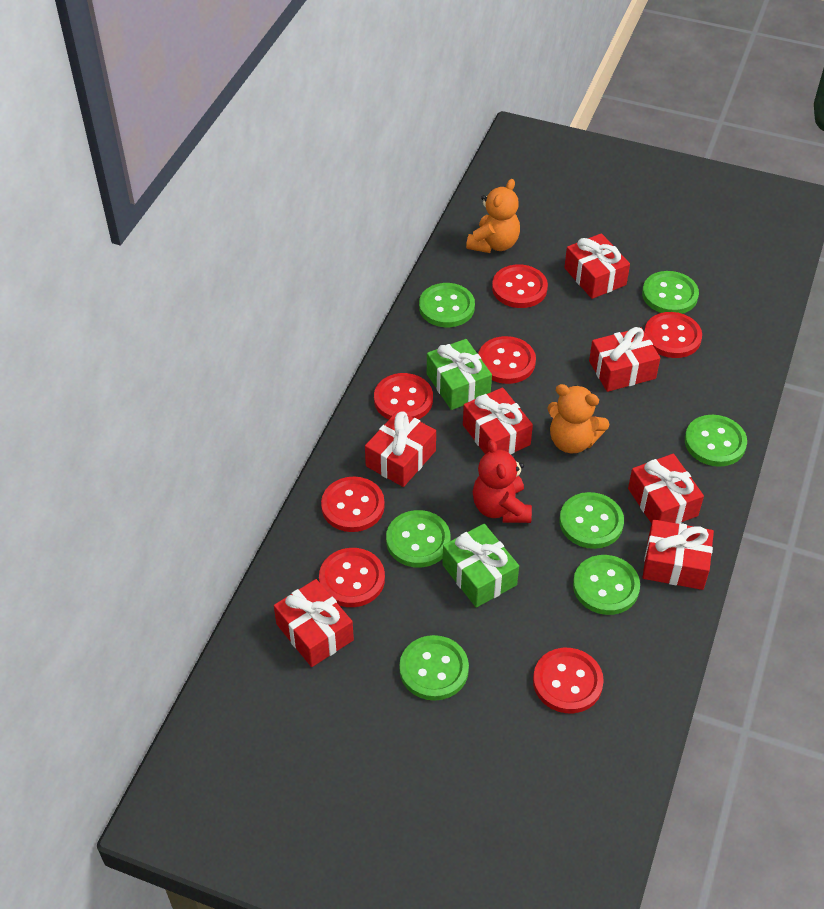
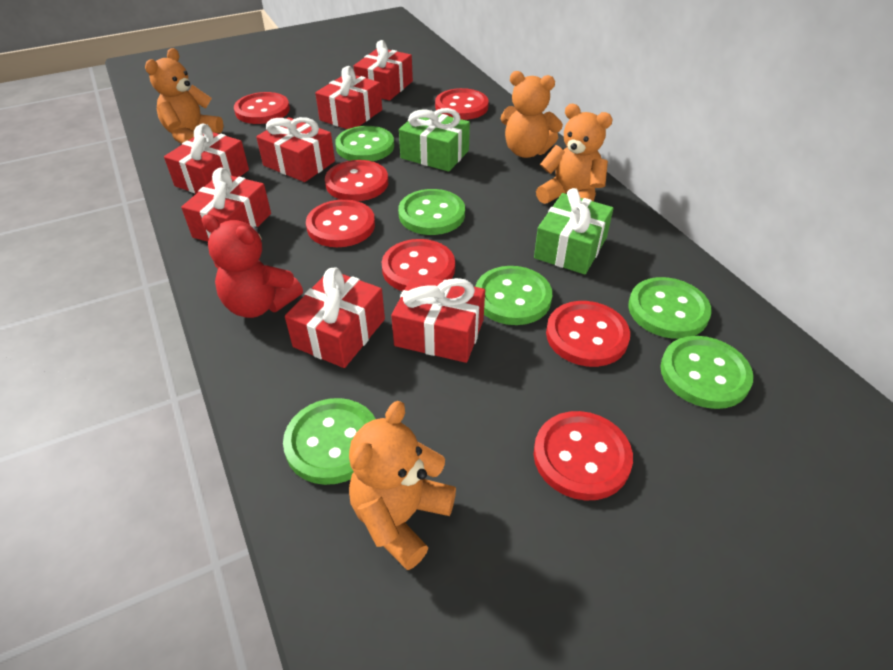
green button: [386,510,451,568] [399,635,469,701] [419,283,475,327] [559,492,624,549] [573,555,640,615] [642,271,699,314] [685,415,747,467] = 7 -> [283,398,375,485] [335,126,394,161] [398,189,465,235] [475,266,552,325] [628,277,712,339] [660,336,754,409] = 6
orange teddy bear: [466,179,520,253] [547,384,609,453] = 2 -> [145,48,223,144] [349,401,456,570] [501,71,563,158] [536,104,613,204] = 4

